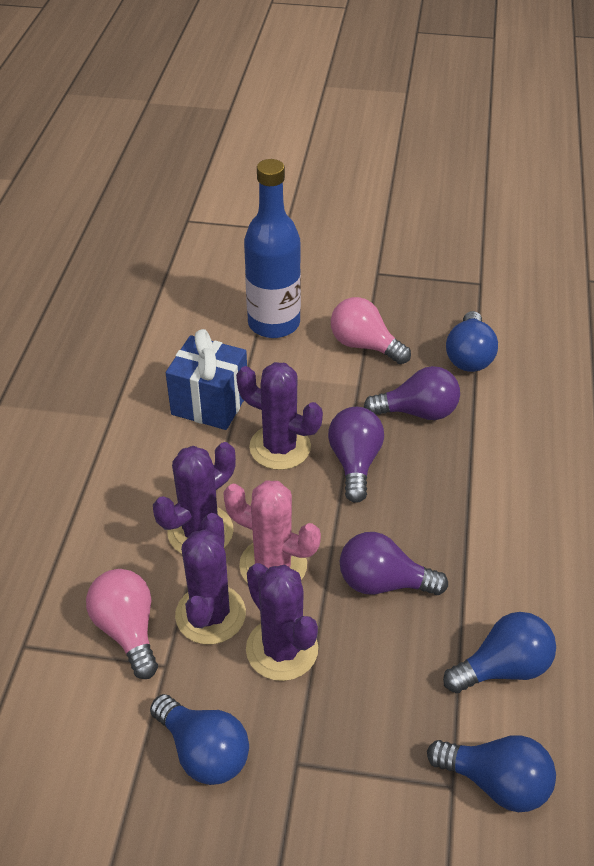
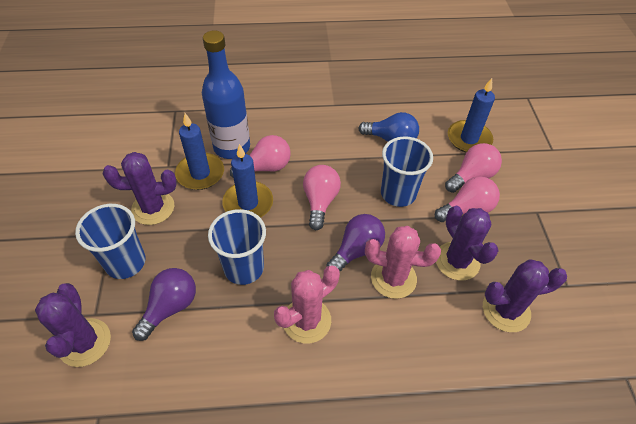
blue candle: none = 0 -> [175,113,224,190] [222,144,273,218] [448,78,495,152] = 3
blue cup: none = 0 -> [75,204,146,279] [208,209,266,285] [381,136,433,207] = 3
blue gift: [166,329,247,430] = 1 -> none = 0
blue light bulb: [150,694,249,785] [427,735,556,812] [443,612,556,693] [446,311,498,372] = 4 -> [358,112,419,142] = 1
pink cactus: [223,480,321,583] = 1 -> [274,265,340,343] [365,226,441,299] = 2
pink light bulb: [86,569,158,679] [331,297,411,364] = 2 -> [230,135,291,178] [303,165,341,230] [435,176,500,222] [445,143,502,193] = 4
purple light bulb: [328,407,384,503] [340,532,448,595] [364,366,460,420] = 3 -> [132,268,196,341] [326,214,385,272] = 2

